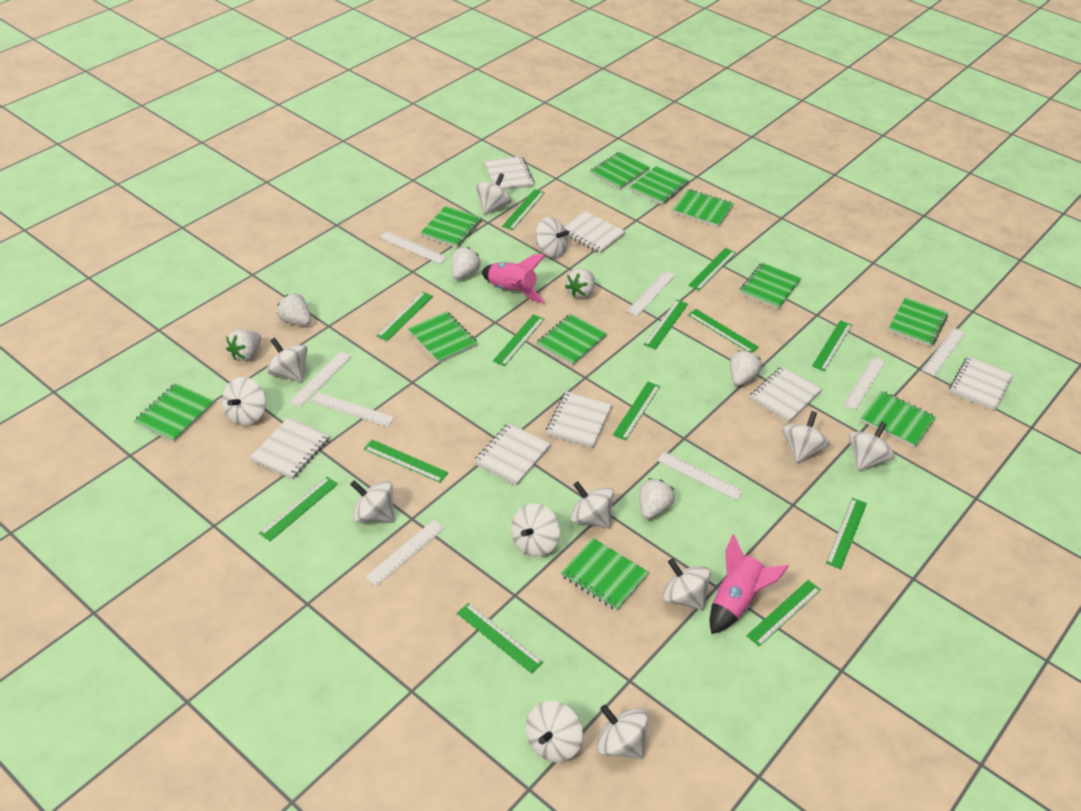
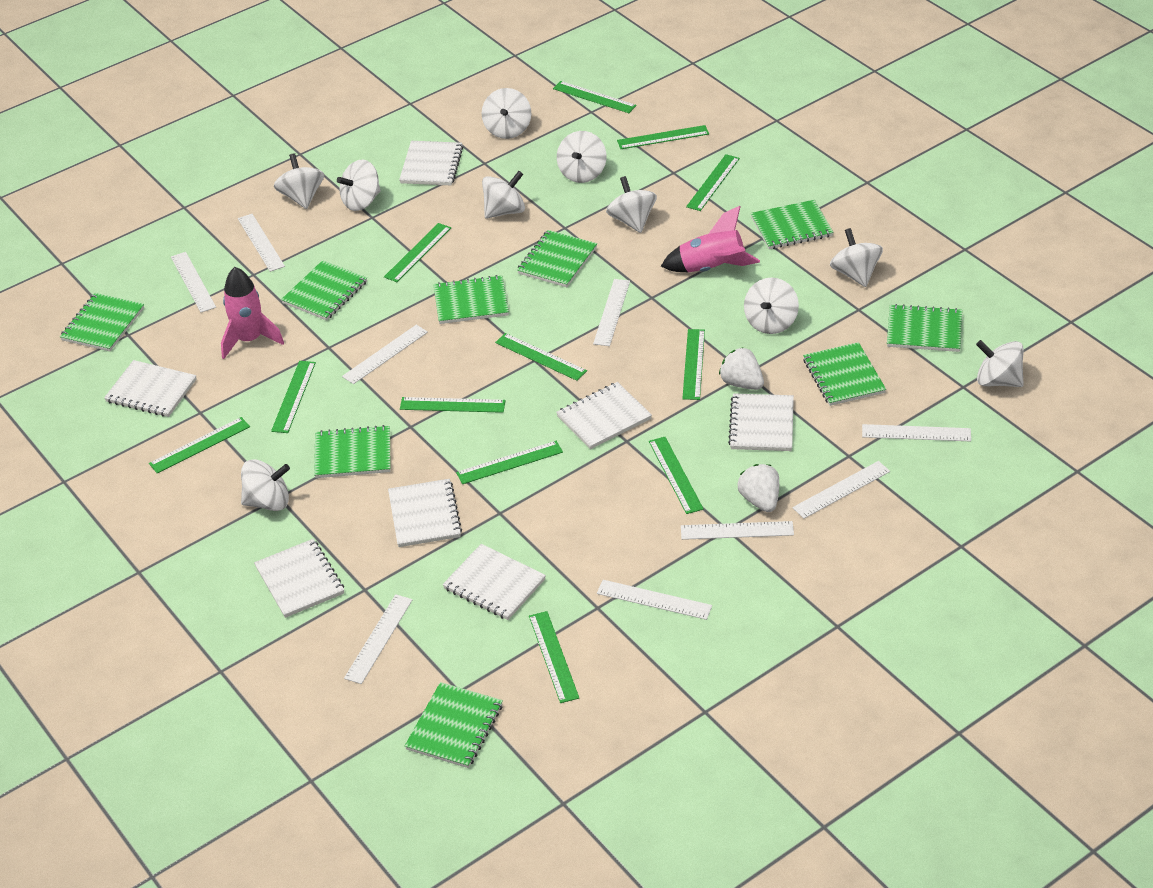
green notebook: [134,383,214,442] [408,311,478,363] [420,206,482,248] [536,314,607,366] [561,538,649,611] [590,152,650,190] [630,166,690,205] [672,189,734,227] [739,262,801,309] [860,390,936,448] [888,297,948,347] = 11 -> [60,293,144,351] [281,260,367,320] [314,425,391,478] [405,682,503,768] [433,275,509,324] [517,230,597,287] [751,200,834,249] [803,342,886,406] [887,304,962,352] = 9
green ruler: [259,477,338,541] [364,440,448,483] [377,292,433,341] [457,603,543,674] [493,314,544,366] [502,189,545,230] [613,382,660,441] [644,300,688,350] [688,248,736,290] [688,309,759,353] [746,580,821,647] [812,320,852,371] [826,498,867,569] = 13 -> [149,417,250,473] [271,361,316,433] [384,223,451,282] [400,397,505,413] [456,441,563,484] [495,333,587,381] [529,611,579,703] [553,81,637,113] [617,125,709,149] [649,437,704,514] [682,329,705,400] [686,154,740,211] = 12
white ruler: [289,352,352,407] [311,392,395,427] [365,520,445,587] [380,231,447,264] [627,271,676,316] [657,451,744,500] [843,357,885,410] [922,327,966,376] = 8 -> [171,252,216,312] [238,214,285,272] [342,325,428,384] [344,594,413,684] [593,279,630,346] [597,580,712,620] [681,521,794,540] [792,461,890,519] [862,424,971,441] = 9
white spinning top: [222,377,266,426] [267,337,307,382] [350,480,395,522] [475,173,512,214] [511,503,560,557] [526,701,583,762] [536,217,569,258] [571,481,614,529] [597,705,648,759] [663,558,711,610] [782,411,830,463] [849,422,895,471] = 12 -> [241,460,290,511] [274,153,324,209] [337,159,381,211] [482,88,531,139] [482,171,525,218] [557,131,607,183] [606,176,657,233] [744,277,799,334] [830,228,883,287] [976,340,1024,387] = 10
white strawberry: [226,329,261,361] [277,293,311,325] [452,247,481,280] [565,268,595,298] [639,478,675,519] [730,351,762,386] = 6 -> [719,347,764,390] [738,464,779,512] = 2

